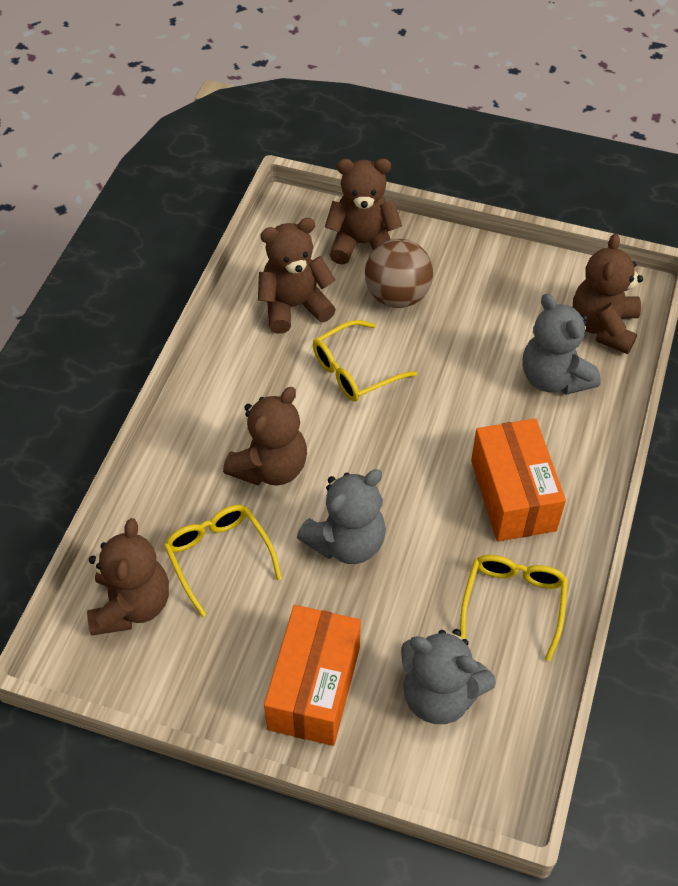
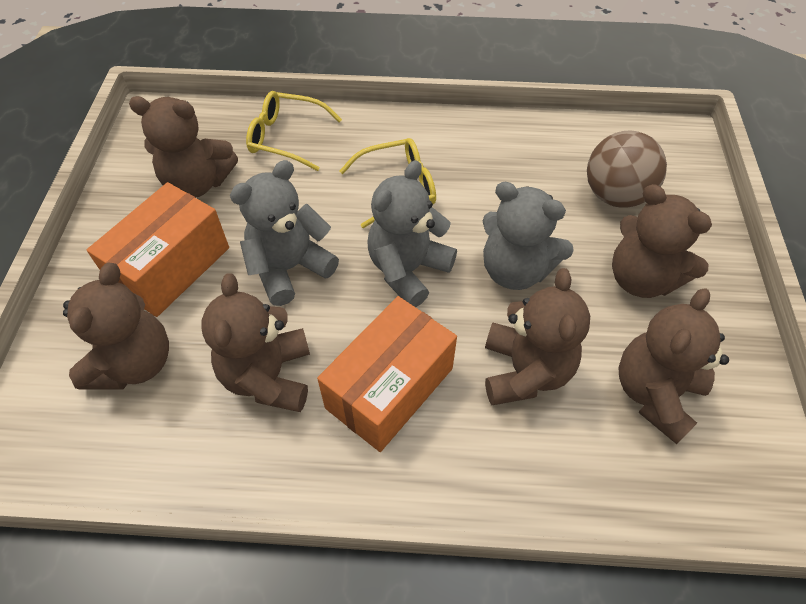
brown teddy bear: [87,518,169,635] [223,387,307,486] [258,218,336,334] [325,158,402,265] [573,233,643,354] = 5 -> [63,263,169,389] [129,96,238,198] [201,273,310,412] [485,268,590,405] [612,184,712,298] [618,288,729,444] = 6
yellow glasses: [164,505,282,617] [313,320,417,402] [460,555,568,661] = 3 -> [246,91,342,171] [340,138,436,228] = 2

